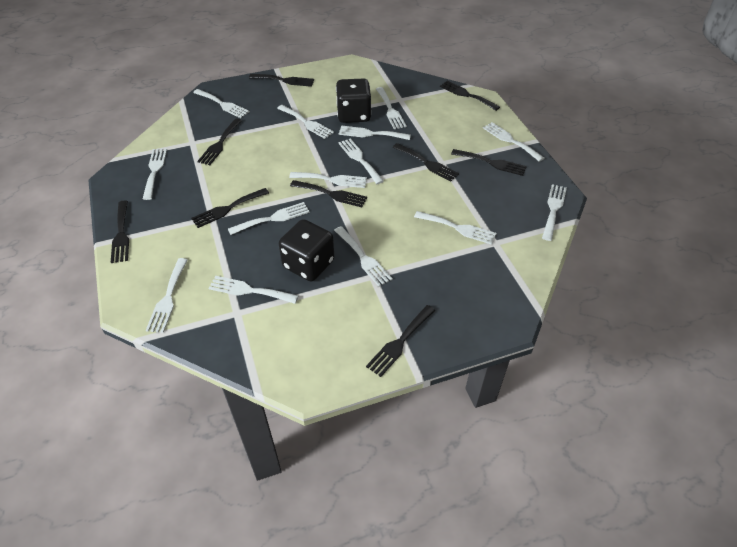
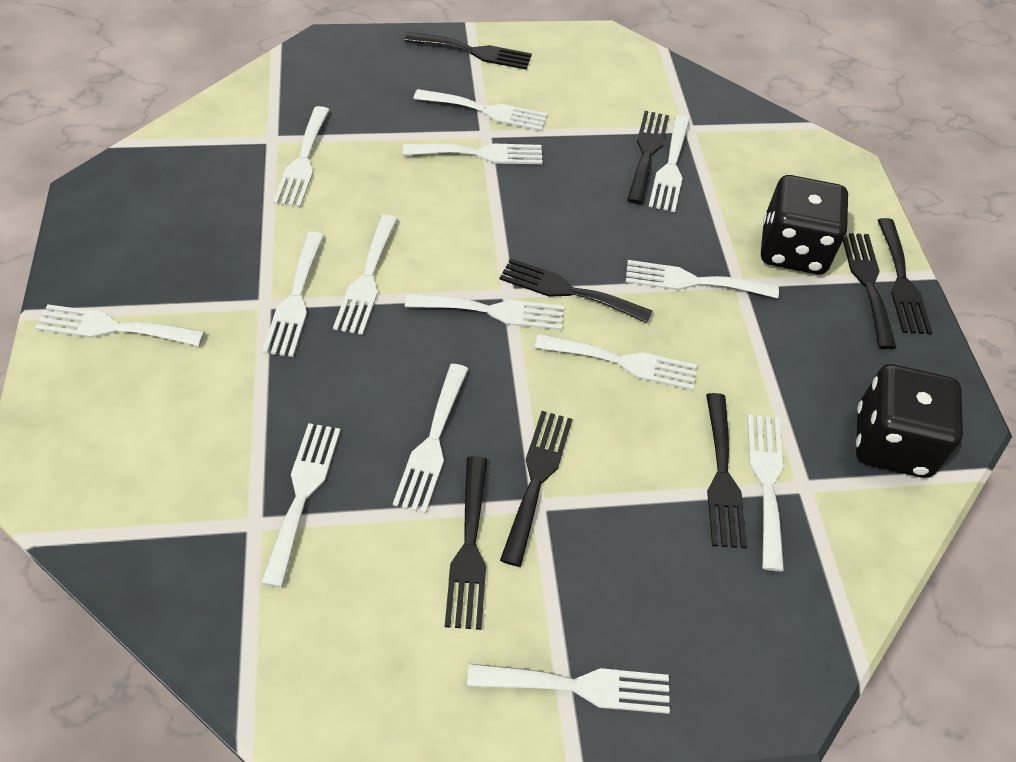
black fork: [111,201,129,263] [191,188,269,228] [197,119,242,165] [249,74,314,87] [290,180,367,207] [366,305,435,377] [392,143,459,182] [440,81,500,111] [451,149,527,176] = 9 -> [405,32,532,70] [445,456,487,630] [500,258,652,323] [500,411,572,567] [627,111,669,204] [706,393,747,548] [843,233,896,349] [878,218,933,334] = 8

